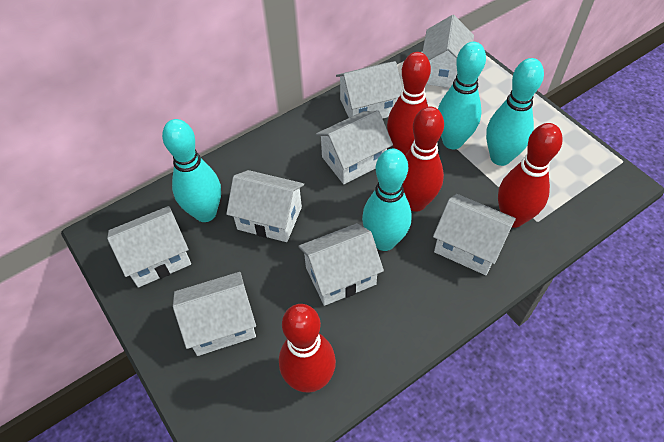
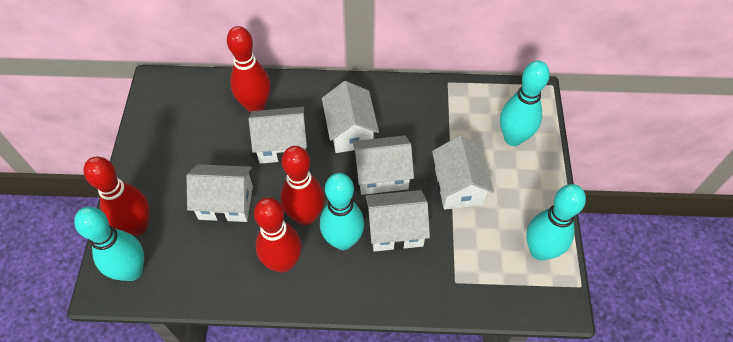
white house: [107,206,191,288] [173,272,256,356] [226,170,304,242] [298,223,384,306] [316,111,393,184] [336,61,402,119] [422,15,474,88] [433,194,516,275] = 8 -> [186,164,253,222] [249,107,307,164] [322,81,379,153] [352,135,414,195] [366,190,430,252] [432,136,494,210] = 6

